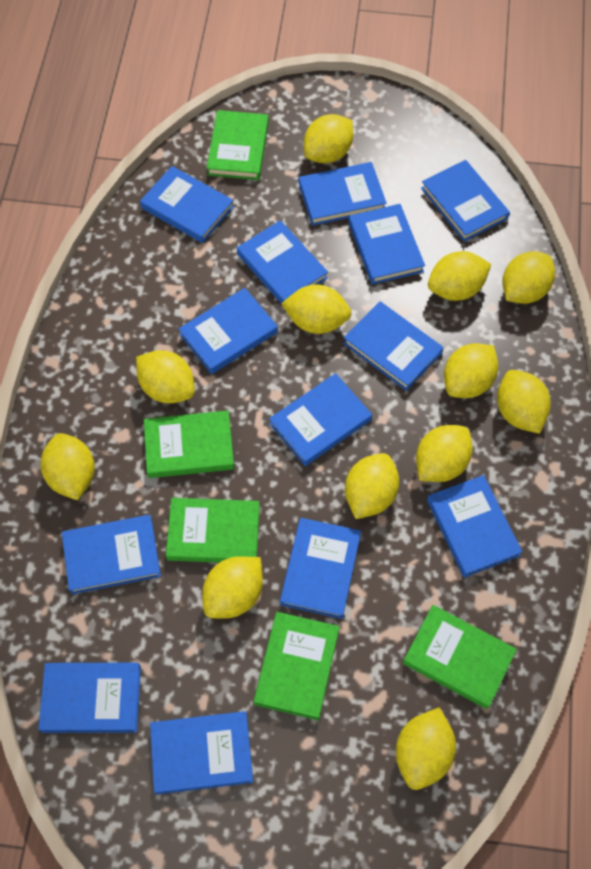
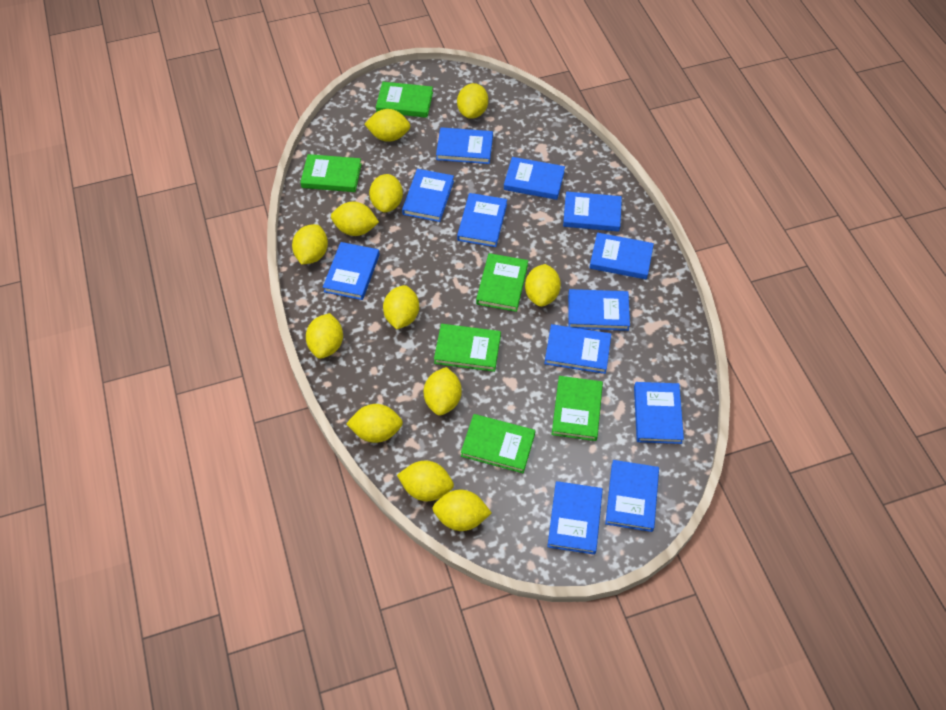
blue book: [38,663,141,733] [62,515,161,594] [140,166,234,243] [150,711,253,795] [178,288,278,374] [237,220,328,303] [269,373,372,466] [280,518,361,619] [299,162,387,226] [343,301,443,391] [348,204,425,285] [421,160,510,242] [427,475,522,578] = 13 -> [323,242,380,300] [402,169,454,222] [436,127,493,164] [457,193,507,247] [504,157,565,200] [544,324,611,374] [547,481,603,555] [563,192,622,232] [568,289,630,331] [589,233,654,279] [605,460,659,532] [634,382,684,444] = 12
green book: [144,411,234,478] [166,498,260,563] [207,110,269,180] [254,612,340,720] [403,605,517,709] = 5 -> [300,154,362,192] [376,82,433,118] [434,324,501,372] [461,414,535,473] [476,253,528,312] [552,376,603,441] = 6

